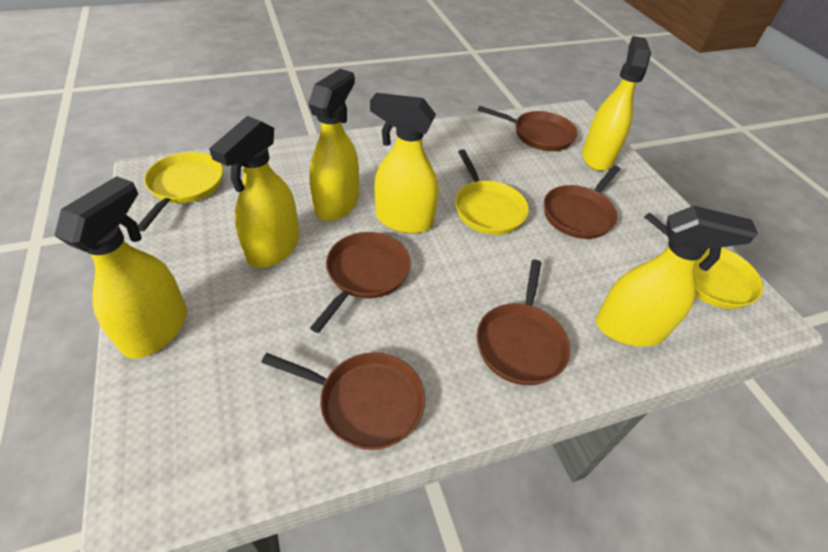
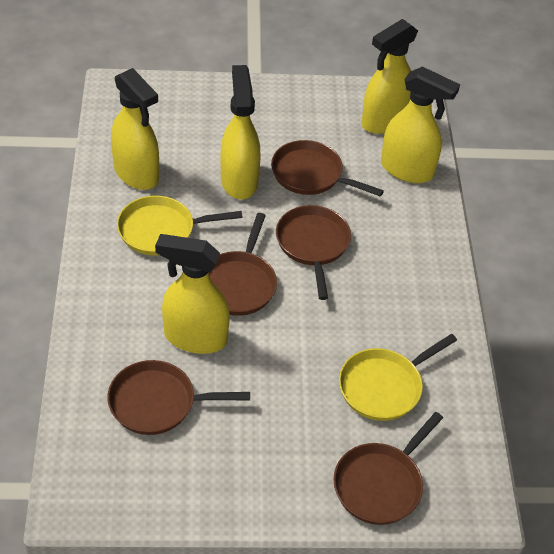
yellow pan: [138,152,223,231] [455,149,529,235] [644,213,763,309] = 3 -> [117,196,243,255] [339,334,457,421] = 2
yellow spray bottle: [54,176,187,359] [209,116,299,268] [308,69,359,221] [370,93,439,233] [582,36,651,171] [596,206,758,347] = 6 -> [111,68,159,190] [155,234,230,354] [221,65,261,200] [361,19,418,134] [381,66,460,183] = 5

